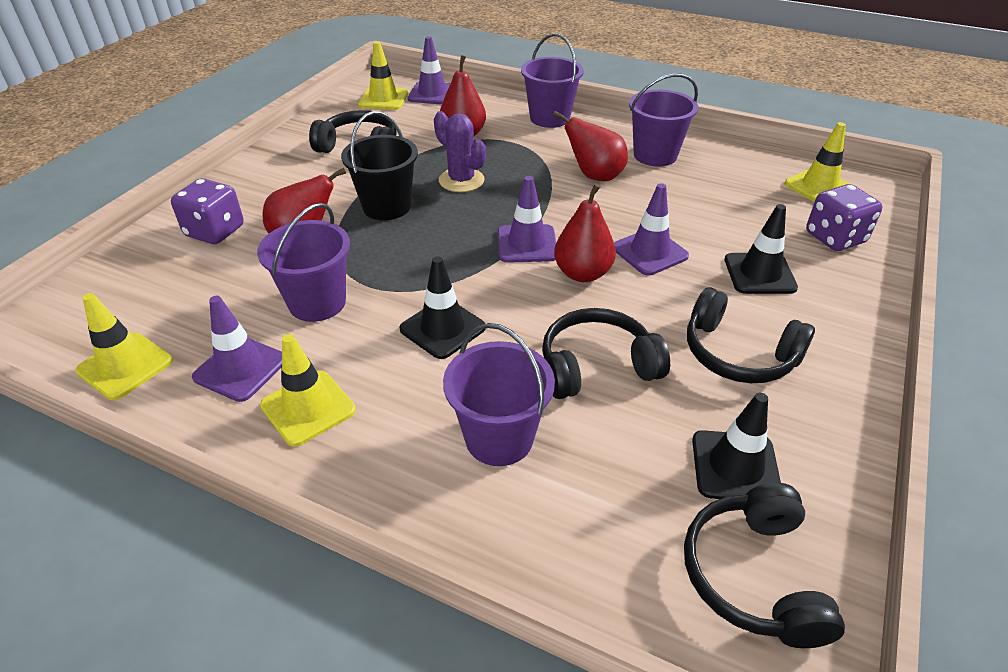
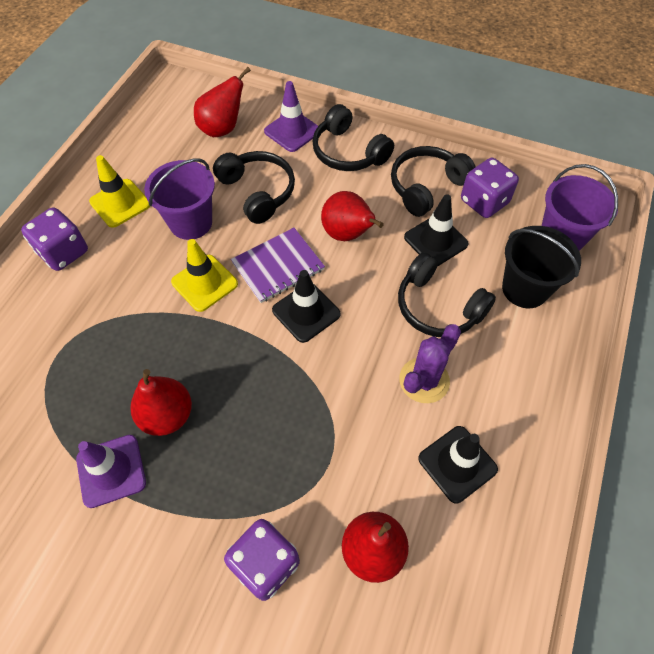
purple bucket: [257,203,350,322] [443,323,555,466] [521,33,584,128] [629,73,698,167] = 4 -> [144,158,215,240] [542,164,618,251] = 2
purple dice: [171,178,244,244] [806,184,883,251] = 2 -> [21,207,88,271] [224,519,300,601] [461,158,519,218] = 3
purple notebook: none = 0 -> [231,228,325,303] = 1
purple traffic cone: [192,296,282,402] [407,36,451,105] [498,176,556,263] [614,183,689,276] = 4 -> [76,435,146,508] [264,81,318,152] = 2
yellow traffic cone: [75,293,173,400] [260,334,356,447] [358,41,408,110] [784,122,852,202] = 4 -> [89,155,150,228] [171,239,238,312] = 2

